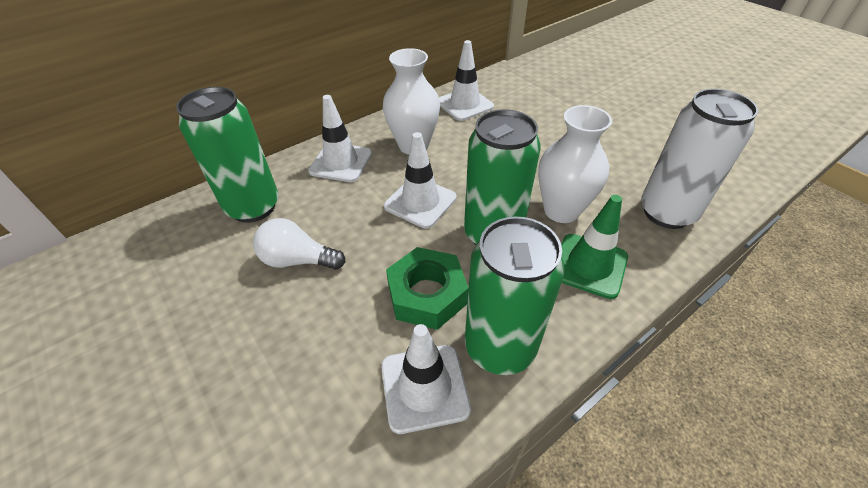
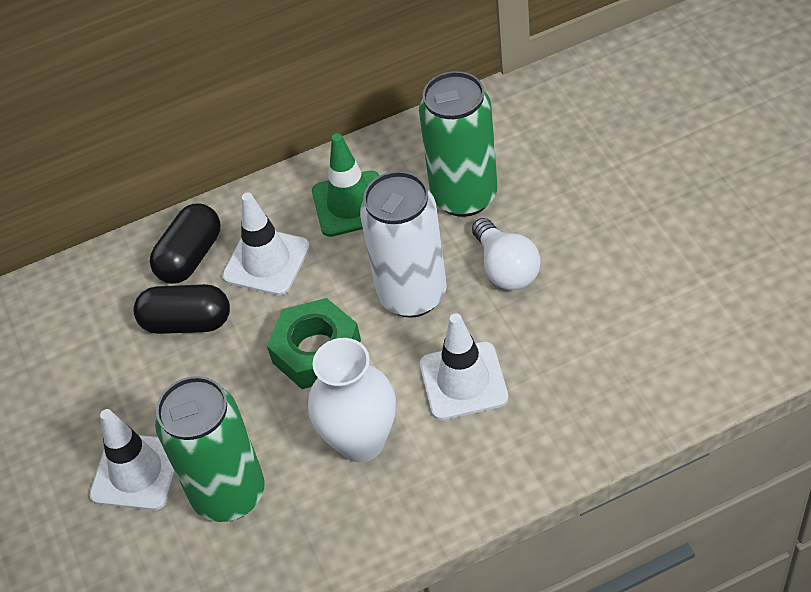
black capsule: none = 0 -> [134,284,230,334] [150,204,220,284] = 2
green can: [176,87,278,223] [464,109,541,245] [465,217,565,375] = 3 -> [155,376,265,522] [419,71,498,217] = 2
white traffic cone: [308,95,372,182] [381,324,471,434] [384,132,457,228] [439,40,494,121] = 4 -> [89,409,175,510] [222,193,310,296] [420,313,508,420] = 3
white vase: [383,48,440,155] [538,105,612,223] = 2 -> [308,338,396,462] = 1

